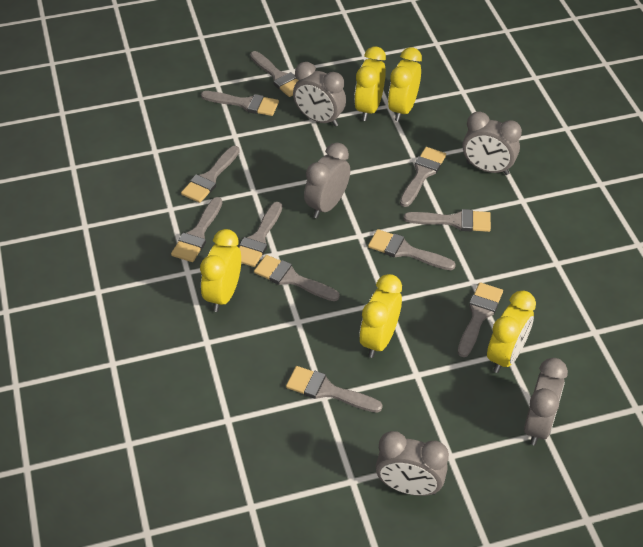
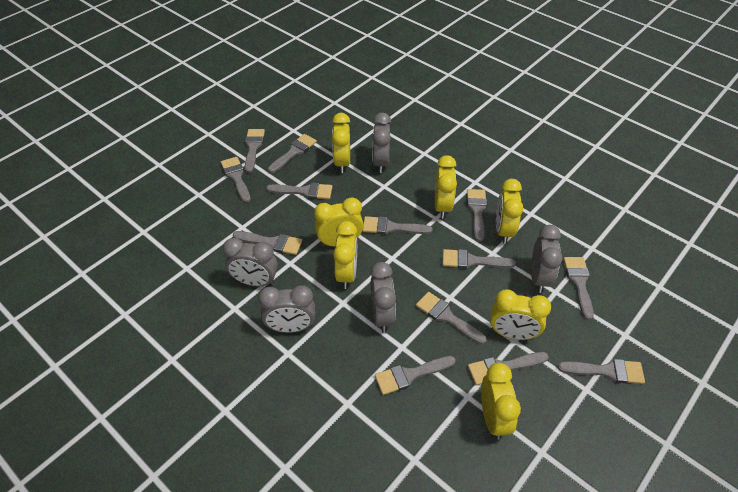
grey brush: [171,197,223,262] [181,146,240,203] [201,91,279,116] [239,202,282,267] [250,51,298,97] [254,255,340,301] [286,366,383,413] [368,229,456,270] [400,147,446,207] [404,209,491,232] [458,282,503,357] = 11 -> [221,157,251,203] [233,231,302,255] [245,129,265,173] [266,183,332,199] [268,134,317,173] [363,216,433,234] [375,356,456,395] [416,292,487,344] [443,249,516,269] [467,189,487,242] [468,352,549,385] [558,359,645,384] [563,257,594,320] = 13
yellow clock: [200,229,241,312] [354,47,386,121] [359,274,402,358] [388,47,422,121] [487,291,536,373] = 5 -> [314,197,363,247] [332,113,350,173] [333,221,357,289] [435,155,457,219] [481,363,521,440] [490,290,551,340] [496,179,523,244] = 7

